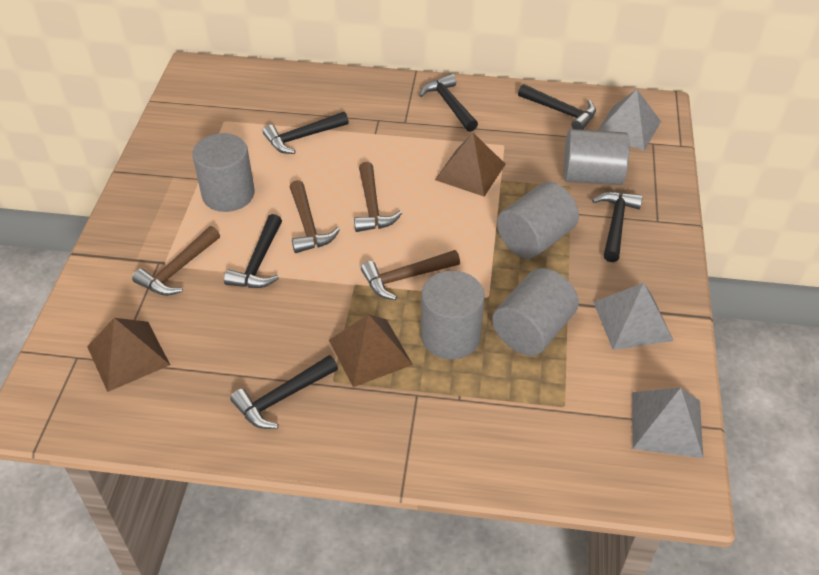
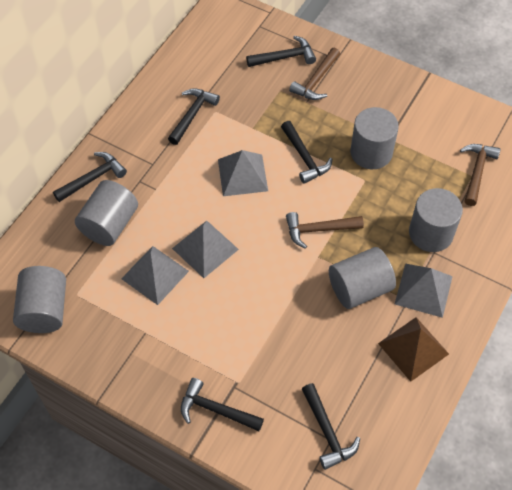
brown hammer: [132,226,220,296] [290,180,340,253] [354,162,402,232] [361,250,460,300] = 4 -> [286,212,364,249] [289,48,340,100] [460,144,501,206] = 3
brown pyramid: [87,318,170,392] [329,314,413,387] [435,133,506,197] = 3 -> [378,317,449,382] = 1
grey pyramid: [593,283,674,350] [598,89,661,151] [632,388,703,458] = 3 -> [121,246,189,305] [172,221,239,278] [218,150,268,196] [395,263,453,318] = 4

